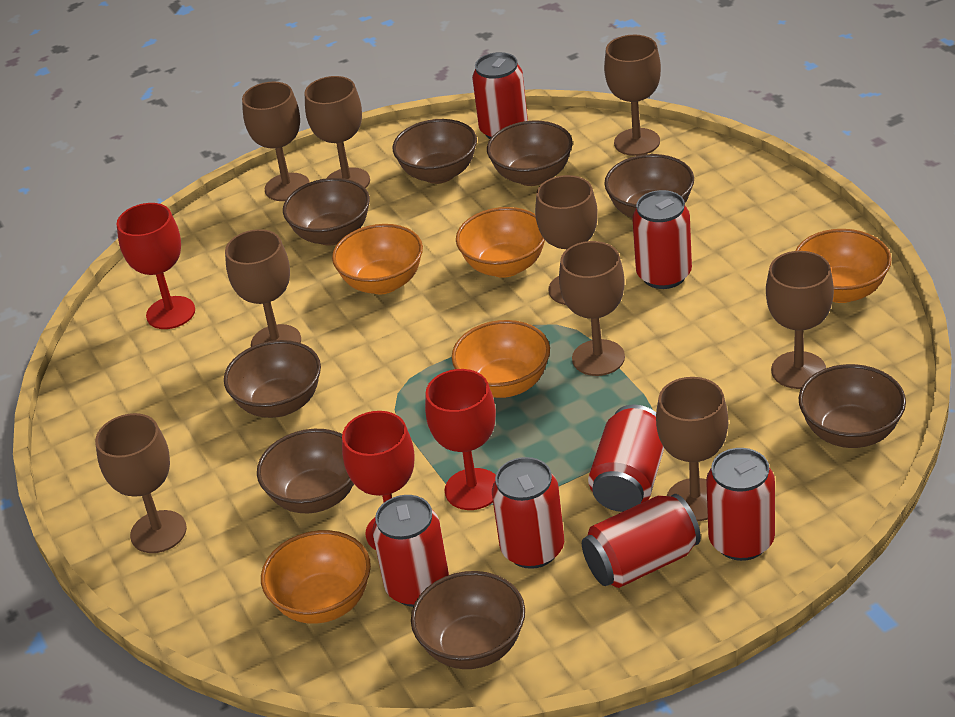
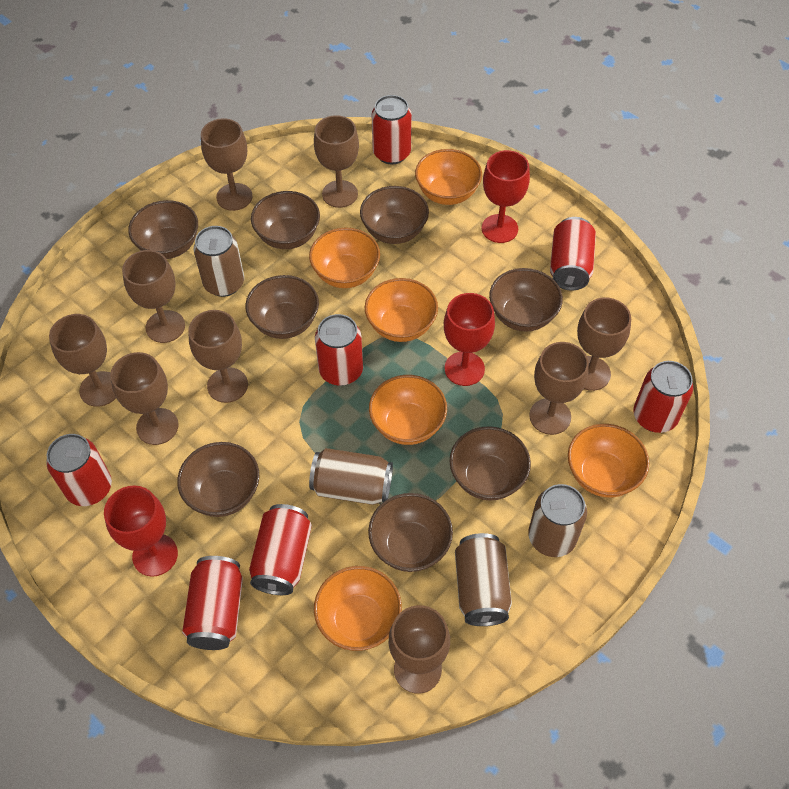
brown can: none = 0 -> [194,226,244,297] [309,448,393,505] [455,533,512,626] [528,484,587,557] = 4
orange bowl: [261,530,371,624] [332,224,423,294] [452,320,550,398] [456,207,545,278] [795,229,892,303] = 5 -> [309,228,380,288] [314,566,402,651] [365,278,438,342] [369,375,447,445] [415,149,482,205] [568,424,649,497] = 6

